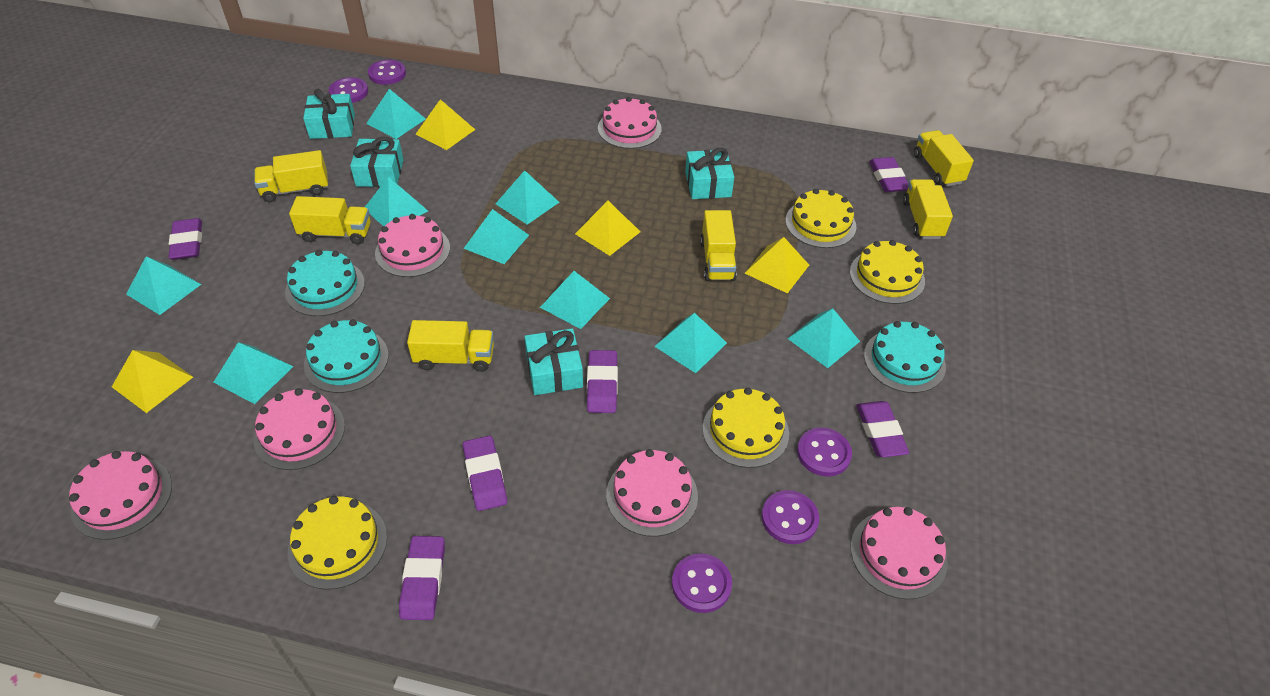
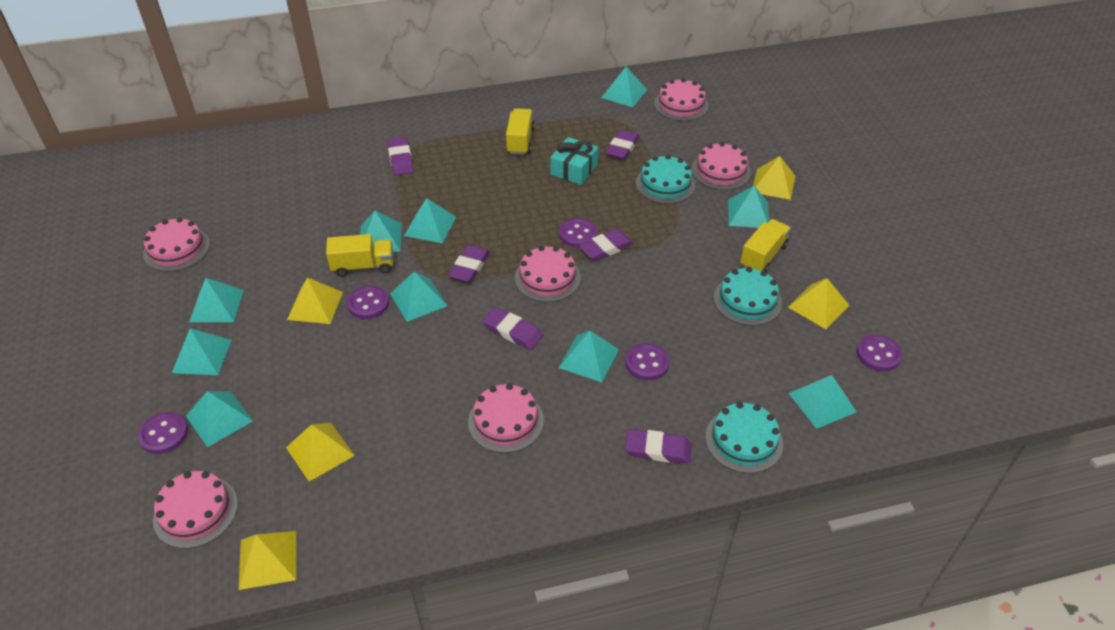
turquoise gift: [303,89,355,139] [350,137,404,187] [525,328,583,395] [685,148,734,199] = 4 -> [550,137,599,185] = 1
turquoise pyramid: [126,256,201,315] [213,342,294,404] [365,177,428,226] [366,89,426,139] [463,209,529,264] [496,170,559,225] [540,271,610,329] [654,313,727,373] [787,308,860,368] = 9 -> [172,328,232,375] [186,391,253,447] [189,278,244,322] [360,210,402,252] [390,272,447,322] [404,198,456,243] [559,331,619,382] [601,67,647,107] [728,186,769,228] [789,375,857,429] = 10
yellow cake: [288,496,387,590] [702,388,789,468] [785,189,856,248] [850,240,925,304] = 4 -> none = 0
yellow pyramid: [112,350,193,413] [416,99,475,150] [575,201,640,256] [745,237,809,294] = 4 -> [239,531,296,590] [286,423,355,482] [287,278,343,324] [753,156,795,200] [788,278,849,329] = 5
yellow truck: [254,150,328,202] [289,196,371,244] [407,320,494,372] [700,210,737,281] [903,179,953,239] [914,130,974,186] = 6 -> [326,234,393,277] [506,108,535,155] [740,219,791,272] = 3

